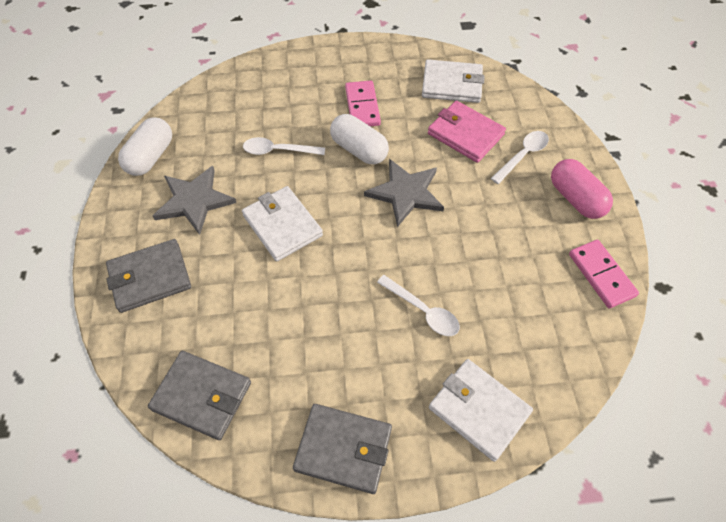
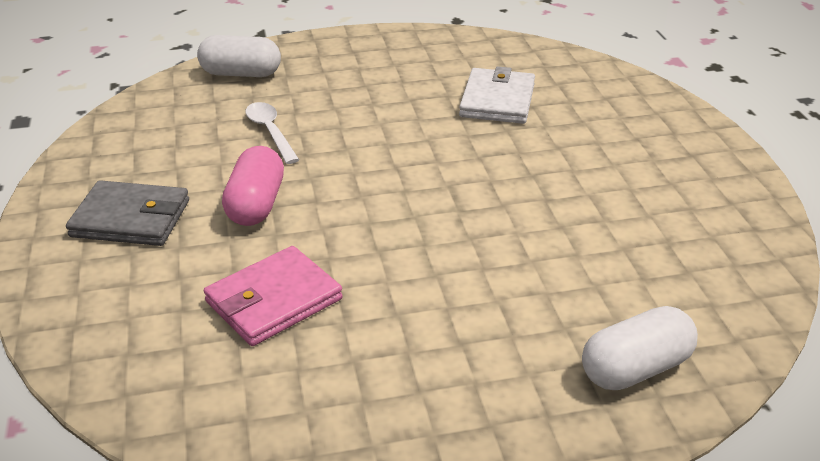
grey star: [153,166,236,235] [364,159,444,227] = 2 -> none = 0
grey wallet: [106,239,191,313] [148,351,251,440] [293,404,392,494] = 3 -> [66,180,189,246] = 1
pink domino: [345,81,381,126] [569,240,639,308] = 2 -> none = 0
white spoon: [243,137,325,155] [377,275,460,336] [491,131,549,184] = 3 -> [245,102,299,164] = 1
white wallet: [242,186,323,262] [422,59,484,103] [429,359,533,462] = 3 -> [459,66,535,124] = 1

